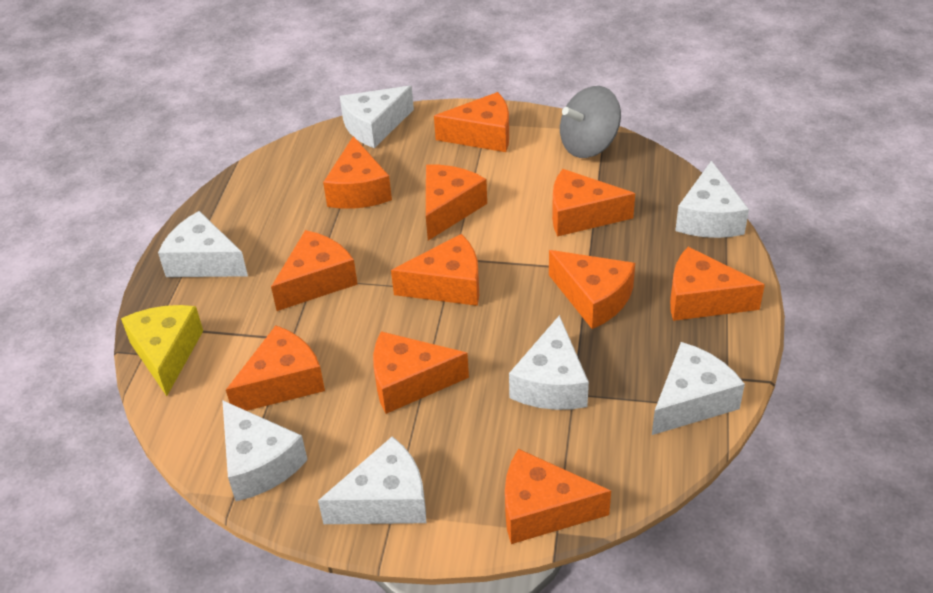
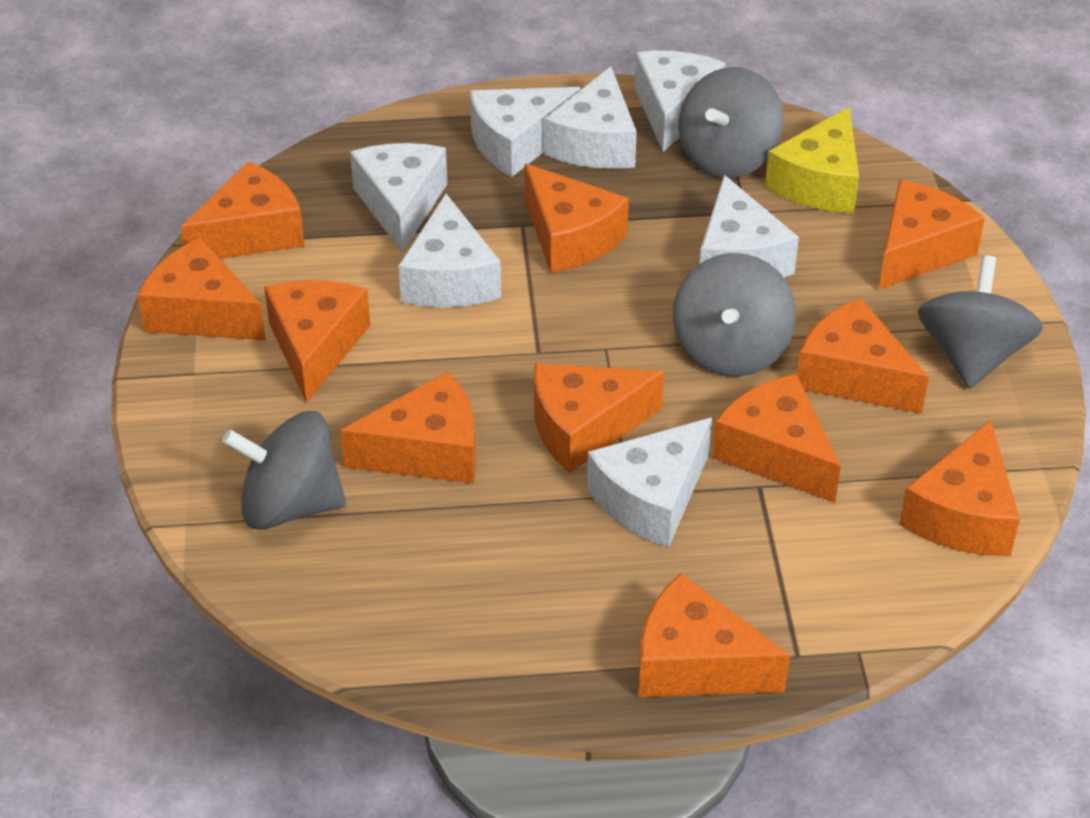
grey spinning top: [560,86,621,158] = 1 -> [222,411,346,530] [673,253,796,377] [678,67,784,178] [918,255,1043,389] = 4

